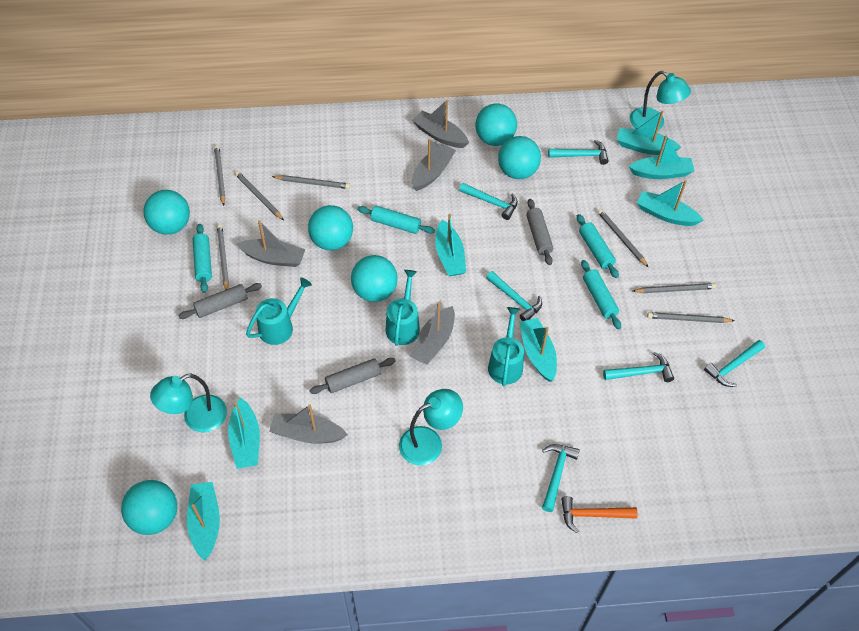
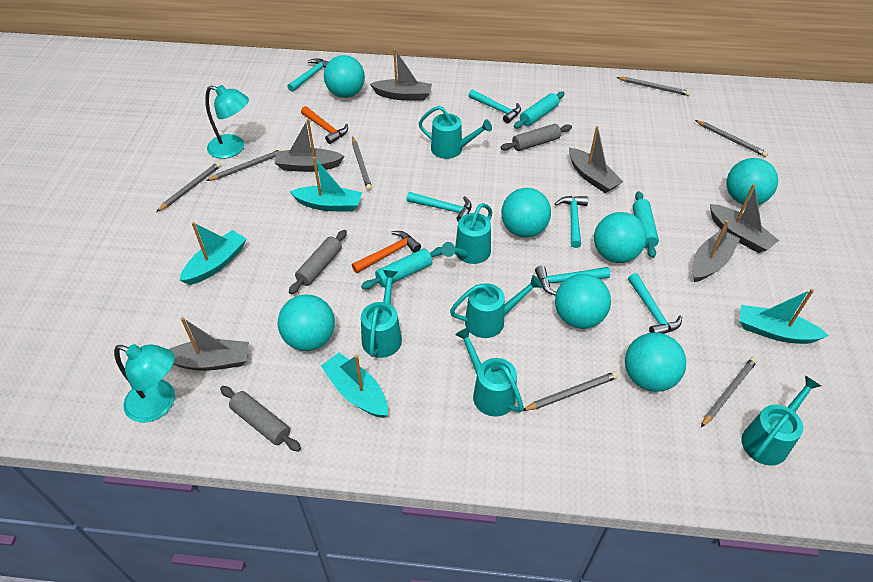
grey boat: [237,220,305,267] [269,404,348,444] [410,302,455,365] [412,100,469,148] [412,139,456,191] = 5 -> [168,317,249,371] [275,119,344,172] [370,49,432,101] [569,126,623,193] [692,220,740,282] [710,184,779,253] = 6
orange hammer: [561,496,638,533] = 1 -> [301,106,348,144] [352,231,421,273] = 2
turquoise ball: [121,480,177,535] [144,190,190,235] [308,205,353,250] [351,255,398,302] [475,103,517,146] [498,136,541,179] = 6 -> [277,295,335,351] [324,55,365,98] [501,188,551,237] [555,274,611,329] [594,212,646,263] [625,333,686,392] [726,158,778,205] = 7
turquoise boat: [187,482,220,561] [228,397,260,469] [435,214,466,276] [519,318,557,382] [617,110,681,155] [629,135,695,179] [637,180,704,226] = 7 -> [179,222,246,285] [290,157,362,212] [321,353,388,418] [740,289,829,344] = 4
turquoise lamp: [150,374,227,433] [399,389,463,466] [630,71,691,132] = 3 -> [114,344,175,423] [205,85,249,159] = 2
turquoise rolling pin: [193,224,212,293] [357,206,435,234] [577,214,619,278] [581,260,621,329] = 4 -> [361,247,443,289] [514,91,565,128] [633,191,659,258] = 3
turquoise watering can: [246,278,312,345] [386,270,420,346] [488,307,524,386] = 3 -> [361,270,402,358] [419,106,492,159] [442,203,492,264] [450,275,542,338] [455,327,524,417] [741,376,821,466] = 6

